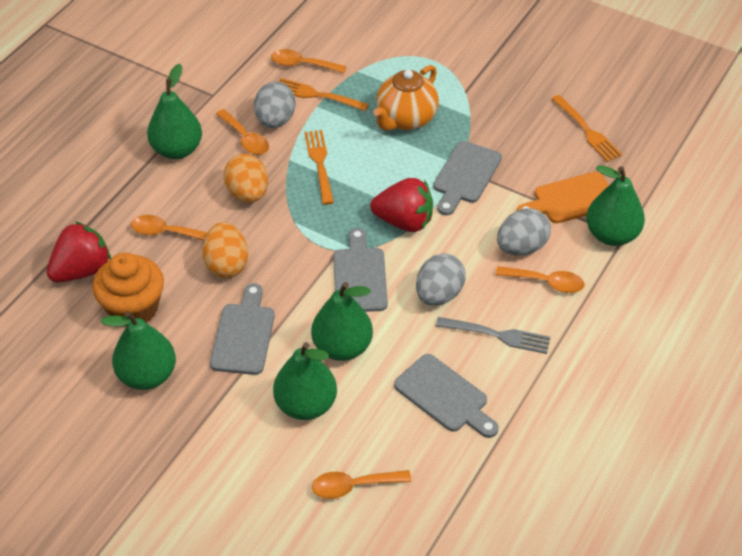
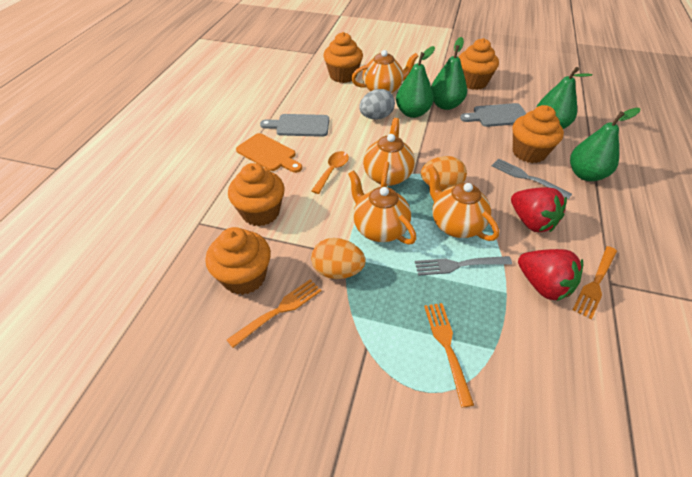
green pear: [101,311,176,390] [147,64,202,159] [273,342,337,420] [311,282,373,361] [586,165,645,246] = 5 -> [396,46,435,118] [431,37,467,110] [537,67,592,129] [570,108,640,181] = 4
grey cutting board: [210,283,275,375] [333,228,388,312] [394,354,499,438] [433,141,502,215] = 4 -> [260,114,329,137] [460,103,526,127] = 2
grey egg: [254,81,296,128] [416,253,466,306] [497,208,551,255] = 3 -> [359,89,395,120] = 1
grey fork: [436,317,550,354] = 1 -> [415,256,512,276] [492,158,572,199] = 2
orange cupcake: [92,253,164,326] = 1 -> [205,227,271,295] [228,163,285,226] [323,32,363,83] [459,38,499,90] [513,105,564,163] = 5
orange spoon: [131,215,207,241] [216,109,269,155] [271,49,347,73] [312,470,411,499] [496,266,585,293] = 5 -> [311,151,349,194] = 1
orange teapot: [374,65,439,131] = 1 -> [348,171,416,245] [351,50,419,93] [363,118,415,187] [428,166,499,241] = 4

